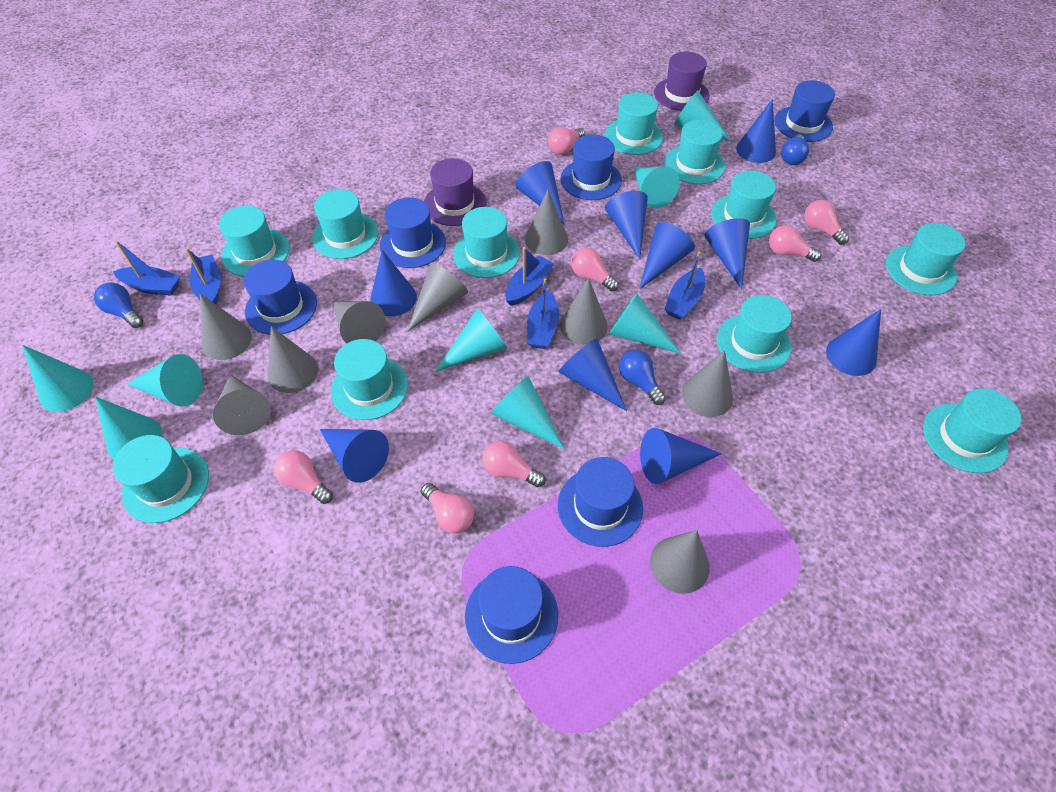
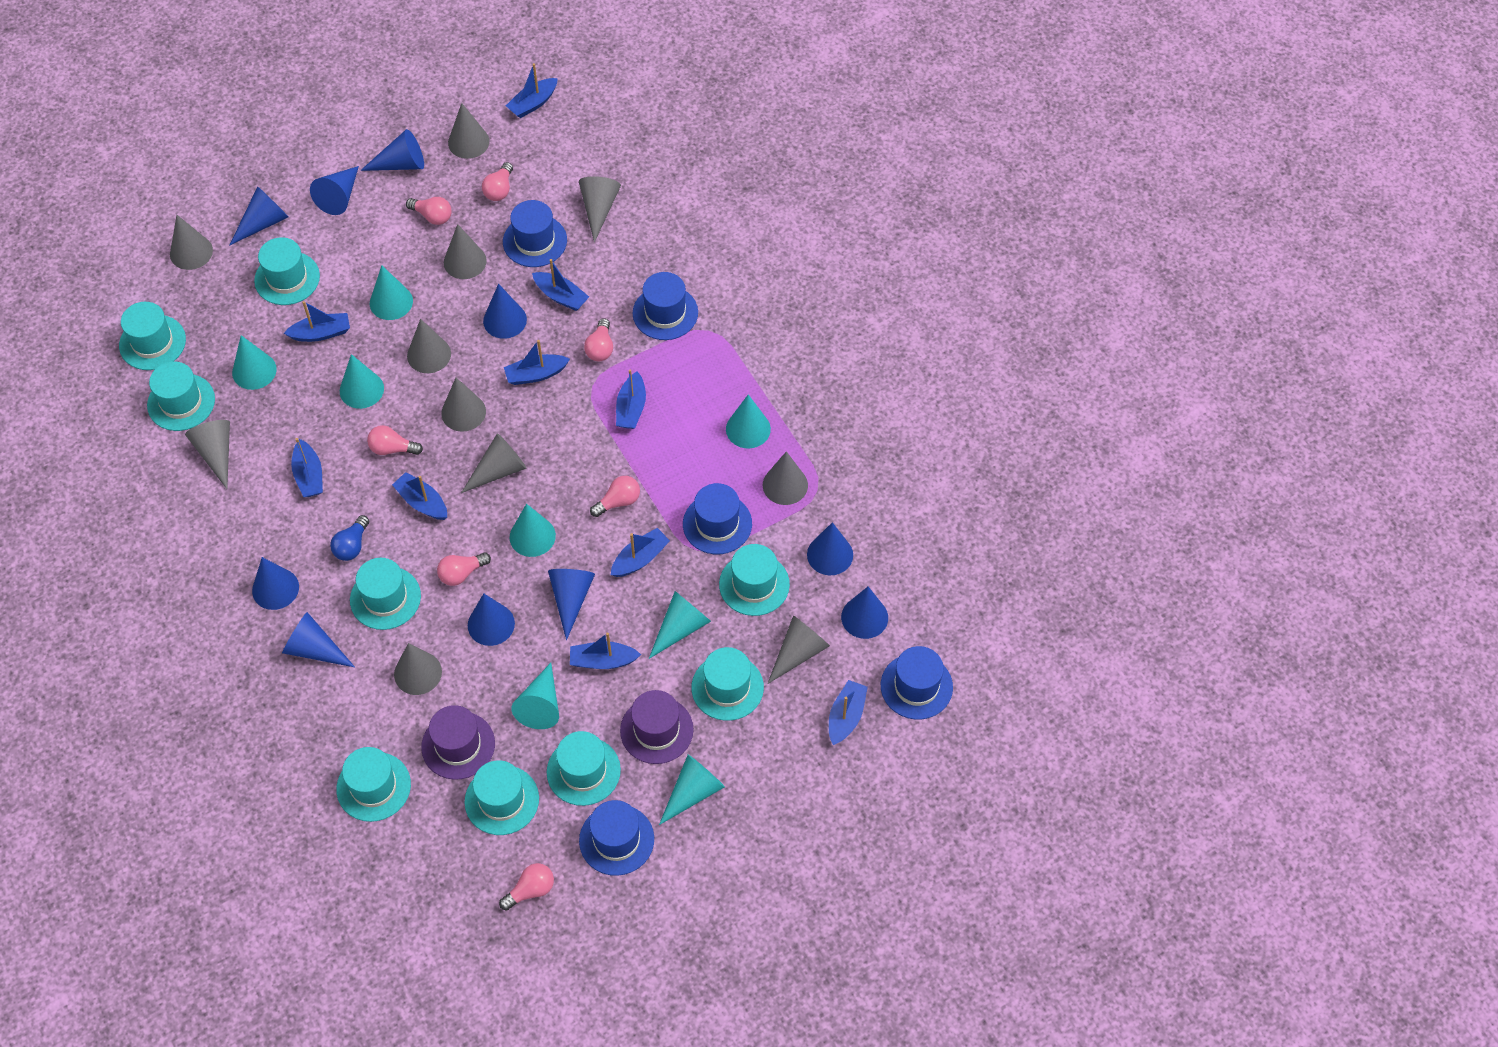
blue boat: [113,241,180,296] [185,248,221,304] [505,247,555,306] [527,278,559,349] [665,251,705,320] = 5 -> [284,301,350,342] [291,438,323,497] [392,472,447,520] [504,340,570,385] [506,63,558,118] [532,259,589,311] [570,633,641,669] [611,528,670,577] [616,369,646,429] [829,680,868,745] = 10
blue hat: [243,260,317,335] [380,197,446,268] [465,566,558,664] [558,457,643,547] [560,134,622,200] [774,80,835,142] = 6 -> [503,200,567,267] [579,800,654,876] [632,272,698,340] [683,483,752,554] [881,646,953,719] = 5
blue light bulb: [94,282,143,328] [619,350,666,405] [781,135,809,165] = 3 -> [330,515,369,561] = 1
grey cone: [200,293,252,360] [213,374,271,435] [268,326,318,393] [332,301,385,344] [407,262,468,332] [525,190,568,255] [560,278,608,345] [650,530,710,594] [682,350,733,417] = 9 -> [170,215,213,270] [185,420,230,489] [394,643,442,695] [407,319,451,373] [441,378,486,432] [444,224,487,279] [448,103,489,159] [461,433,527,493] [579,176,621,243] [763,451,808,505] [767,615,830,684] = 11
turquoise hat: [113,435,209,523] [219,206,290,276] [312,189,378,259] [331,339,408,420] [453,207,520,278] [605,92,663,155] [664,120,725,184] [711,170,776,239] [717,295,792,373] [886,223,966,295] [923,388,1021,473] = 11 -> [119,302,186,370] [147,361,215,431] [254,237,320,305] [336,747,411,822] [350,558,421,630] [465,760,539,835] [547,731,621,806] [691,647,764,721] [719,544,790,616] = 9

